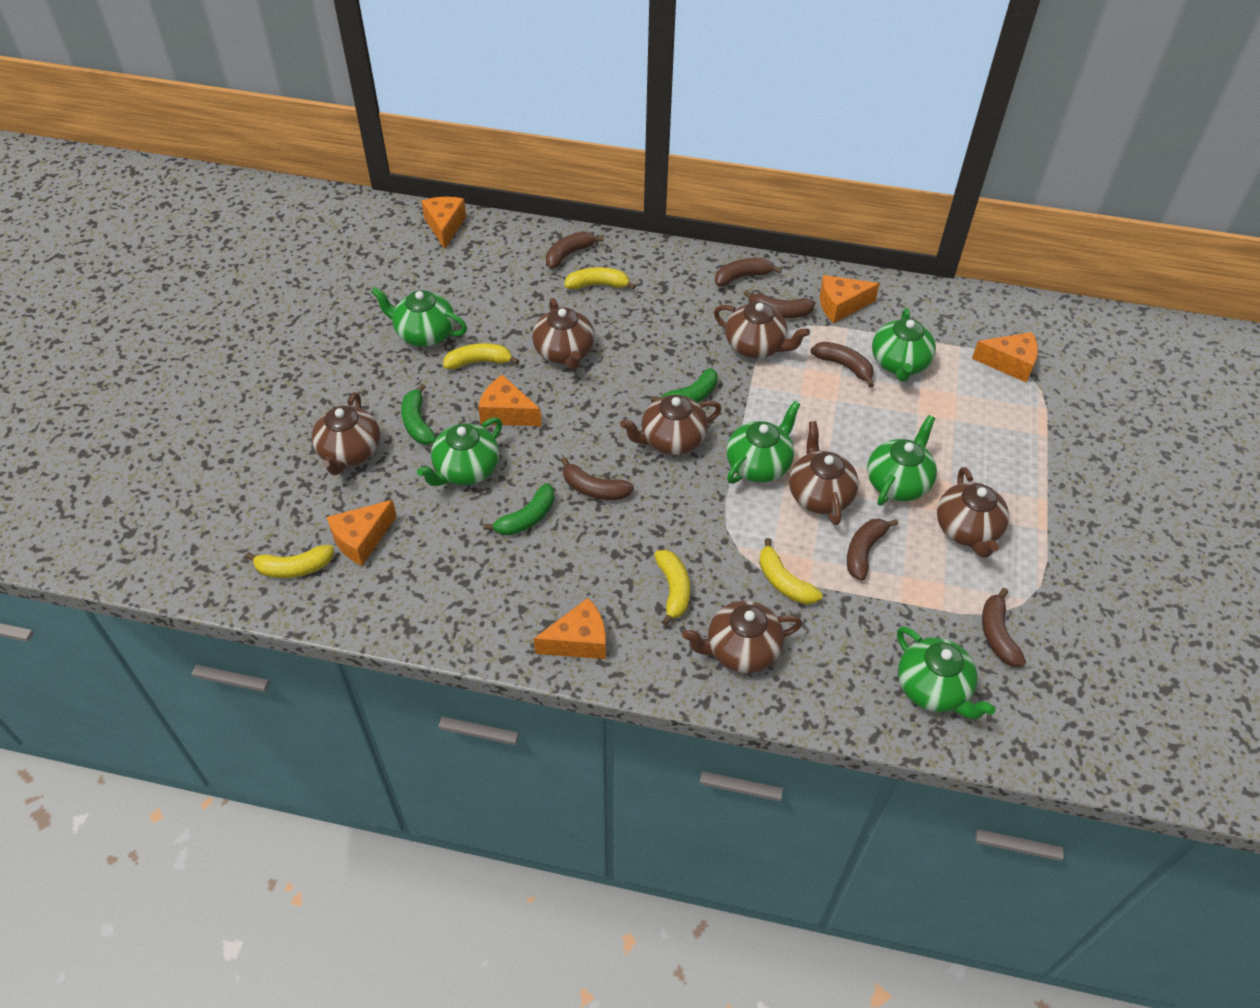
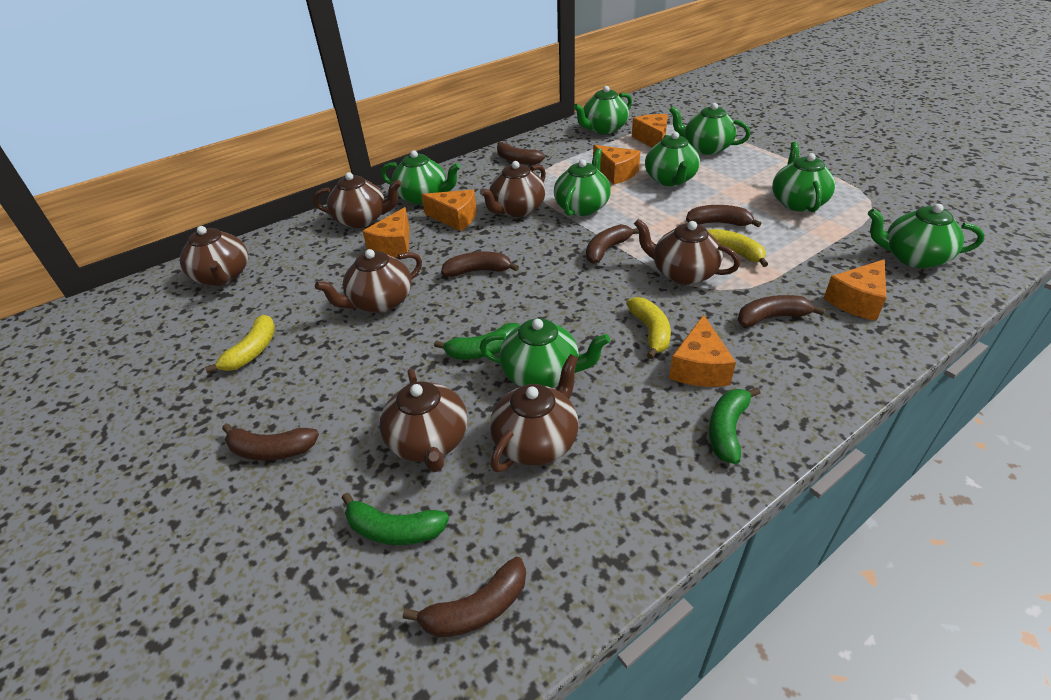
green teapot: [371,287,467,347] [417,417,502,486] [726,401,801,484] [867,415,937,506] [872,308,936,382] [897,626,996,719] = 6 -> [381,150,461,205] [480,318,610,388] [554,149,611,216] [573,86,632,134] [645,132,700,186] [669,103,751,155] [772,142,835,212] [868,204,985,268] = 8
yellow banana: [246,545,334,578] [443,343,519,369] [564,267,636,290] [654,550,690,626] [759,538,822,604] = 5 -> [205,315,275,373] [626,297,671,359] [707,229,768,267] = 3

